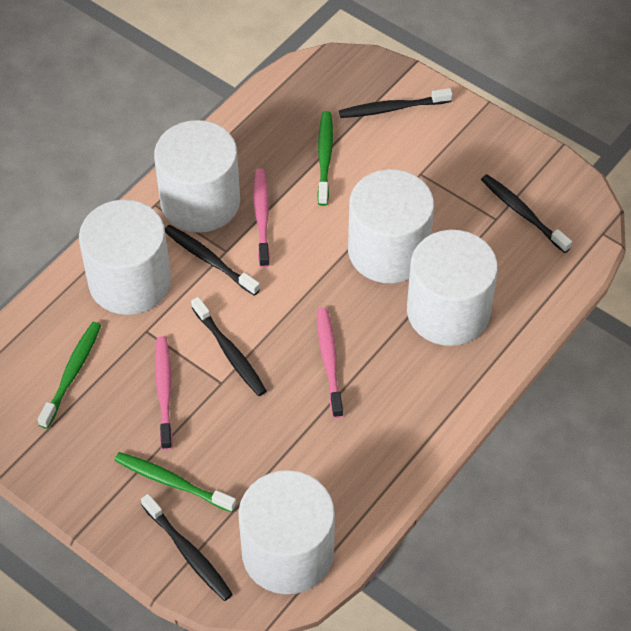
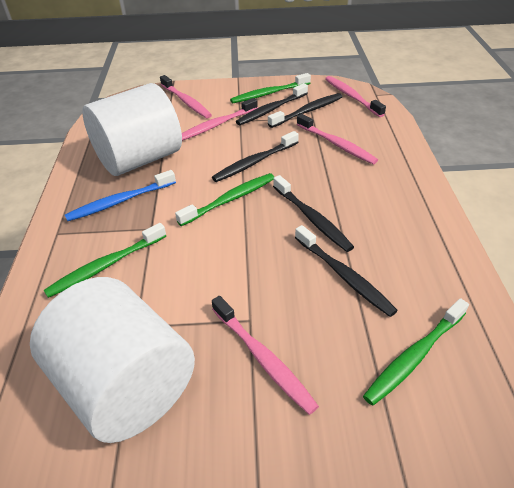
blue toothbrush: none = 0 -> [65,170,176,221] = 1
green toothbrush: [37,322,101,429] [114,452,236,512] [317,111,333,206] = 3 -> [44,223,166,298] [175,173,274,226] [230,73,311,103] [363,298,469,406] = 4
pink toothbrush: [155,336,173,450] [254,168,270,268] [317,307,343,418] = 3 -> [160,75,212,118] [182,98,258,141] [212,296,319,415] [297,114,378,164] [325,76,386,117] = 5
white cylinder: [79,200,171,315] [154,120,240,233] [238,470,335,594] [348,169,434,283] [407,230,498,346] = 5 -> [30,277,195,443] [82,83,182,176] = 2

